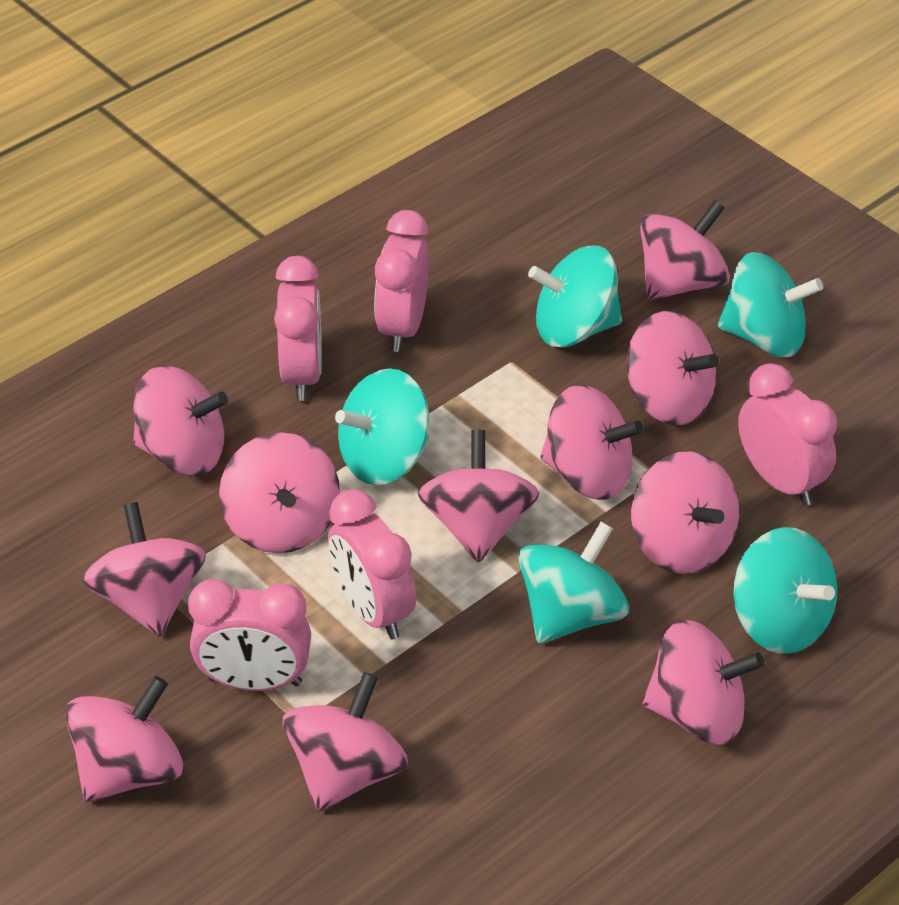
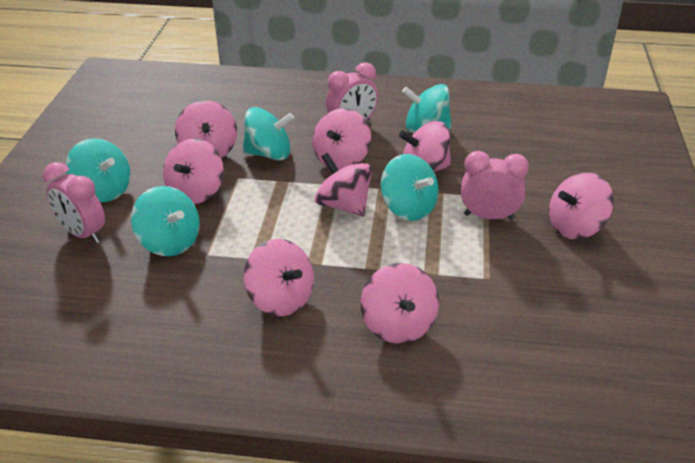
pink clock: [188,579,311,691] [274,256,322,401] [328,489,416,640] [374,210,429,352] [738,363,837,506] = 5 -> [43,162,105,244] [326,62,378,121] [461,151,529,220] = 3
pink spinning top: [65,676,183,802] [82,502,206,637] [133,366,228,476] [219,432,340,553] [283,672,408,811] [418,430,539,563] [540,385,644,500] [627,311,719,425] [631,451,739,574] [640,201,730,300] [642,620,764,744] = 11 -> [163,139,224,204] [175,101,237,158] [244,239,314,316] [312,108,371,170] [315,153,372,216] [361,263,439,344] [399,121,451,172] [549,173,614,239] = 8

